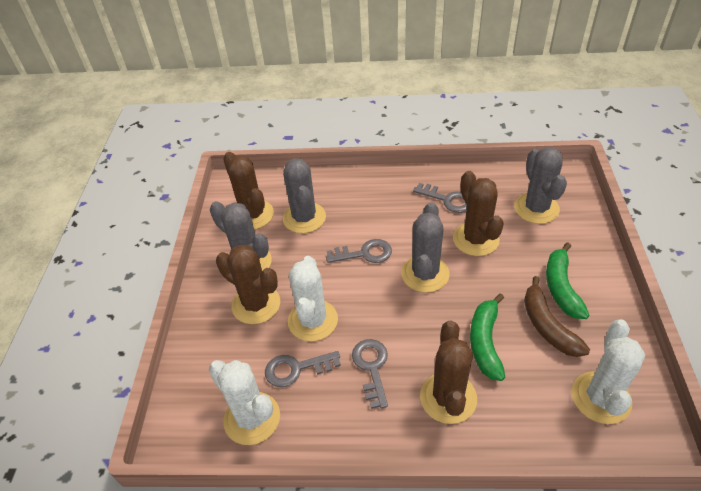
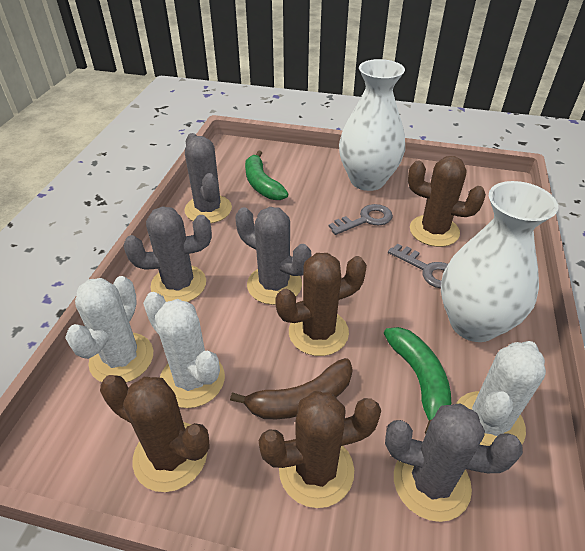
grey key: [265,351,341,387] [326,239,392,263] [352,339,388,409] [413,183,467,213] = 4 -> [329,204,393,235] [388,244,448,288] = 2
white vase: none = 0 -> [339,59,405,191] [441,181,558,342] = 2

